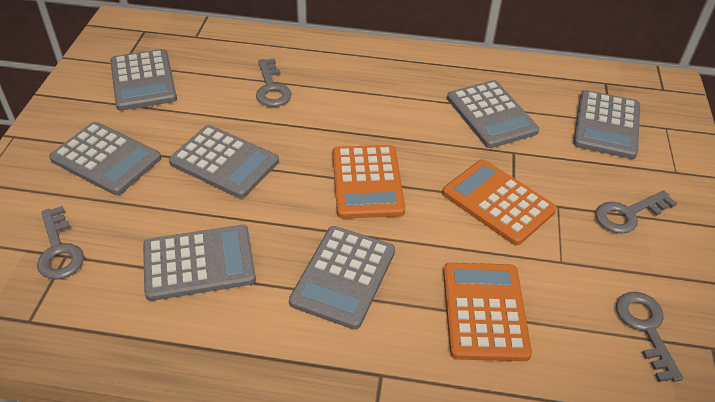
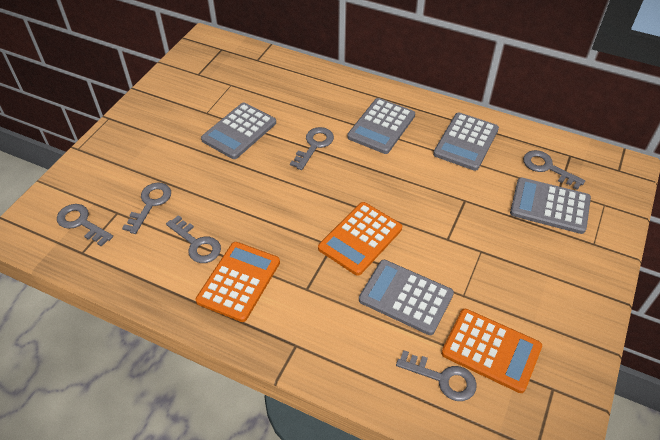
grey calculator: [49,122,161,195] [110,49,177,111] [143,225,256,301] [169,125,279,198] [289,226,395,330] [447,80,539,148] [573,90,640,159] = 7 -> [201,103,276,159] [347,98,415,154] [359,260,454,335] [433,113,499,171] [510,177,591,234] = 5
grey key: [37,206,84,279] [256,58,292,107] [596,190,677,234] [616,292,683,382] = 4 -> [57,204,113,247] [122,182,171,234] [166,215,221,263] [290,127,334,170] [396,350,477,401] [523,150,585,190] = 6

